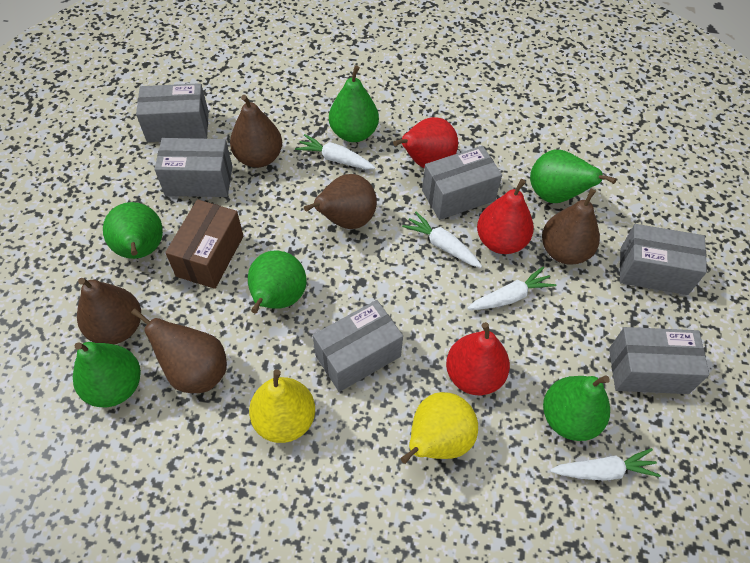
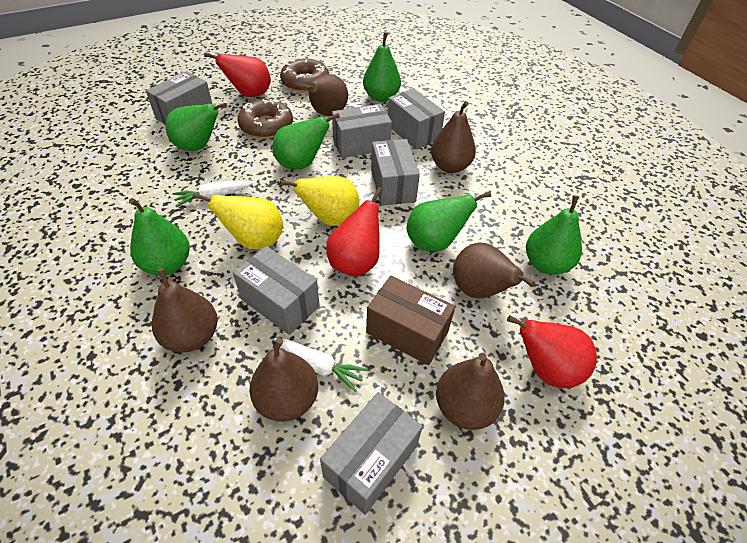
brown donut: none = 0 -> [237,99,293,139] [280,57,329,93] = 2
brown pear: [77,278,141,344] [131,308,227,393] [230,95,282,168] [304,174,377,229] [542,189,600,265] = 5 -> [152,268,218,352] [250,338,318,422] [304,74,348,116] [431,101,476,173] [436,353,505,430] [453,243,535,298] = 6
white carrot: [295,134,375,169] [402,212,482,268] [468,267,556,310] [550,448,661,481] = 4 -> [173,181,253,207] [274,338,368,392] = 2

